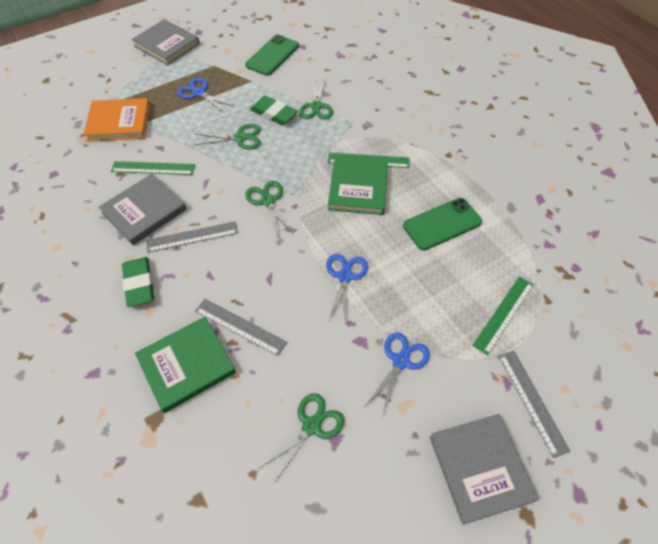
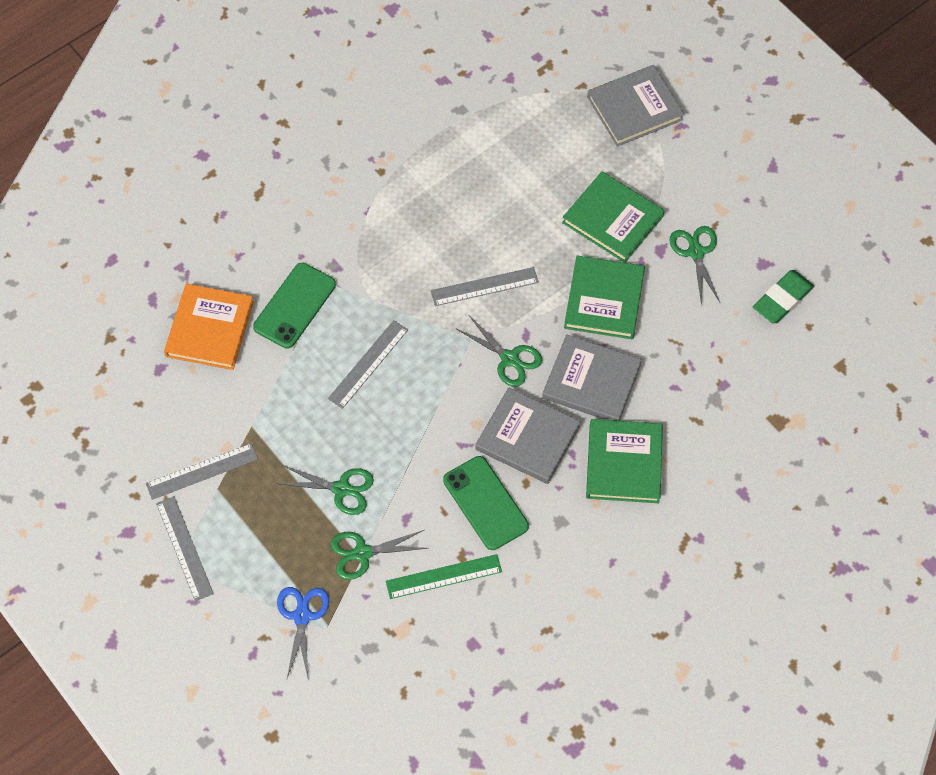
blue scissors: [177,78,233,112] [326,254,368,324] [365,332,430,417] = 3 -> [277,587,329,678] = 1
green book: [135,317,236,413] [328,158,388,215] = 2 -> [562,171,665,263] [564,256,645,339] [586,419,663,503] = 3
green eraser: [122,257,154,307] [250,96,298,125] = 2 -> [753,270,814,323] = 1
green ruler: [111,161,195,175] [328,153,409,168] [472,276,534,355] = 3 -> [386,554,502,599] = 1
grey ruler: [146,221,238,253] [195,299,287,356] [499,351,571,458] = 3 -> [146,443,258,500] [156,496,214,601] [328,320,408,409] [431,267,539,306] = 4

